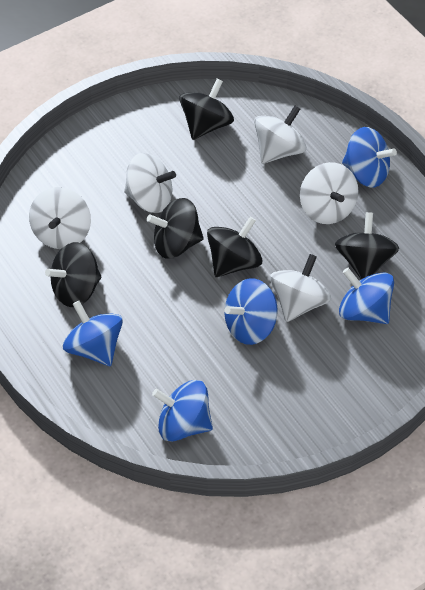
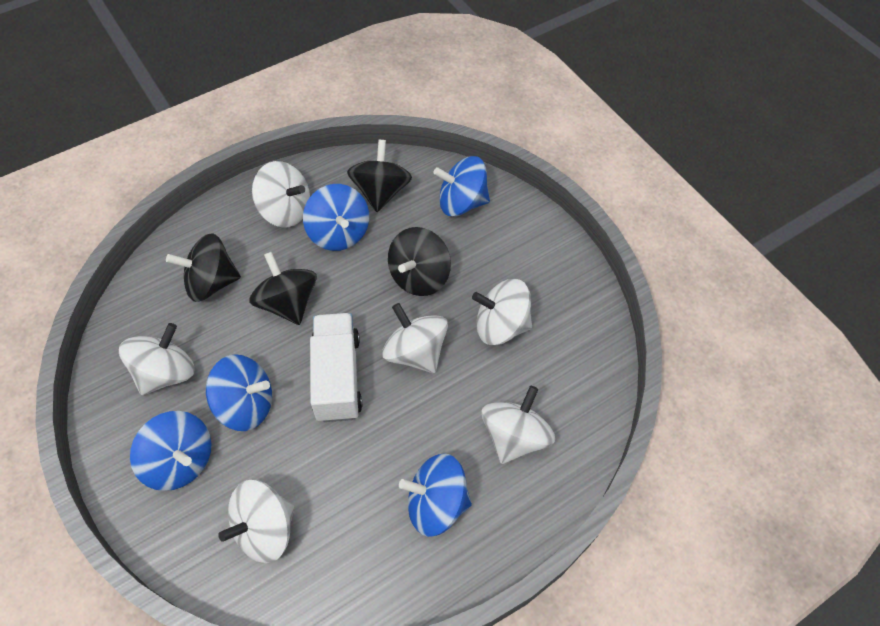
black spinning top: [45,242,101,307] [147,198,204,259] [179,79,234,140] [207,217,262,277] [335,212,399,279] = 5 -> [166,234,241,302] [249,252,317,325] [347,140,412,212] [388,227,451,296] = 4
white spinning top: [29,187,91,249] [124,153,176,213] [254,106,306,164] [270,254,331,322] [300,162,359,224] = 5 -> [119,323,195,395] [218,480,294,563] [252,161,310,228] [382,303,448,373] [472,279,532,345] [482,386,555,464] = 6
white truck: none = 0 -> [310,313,362,422] = 1

